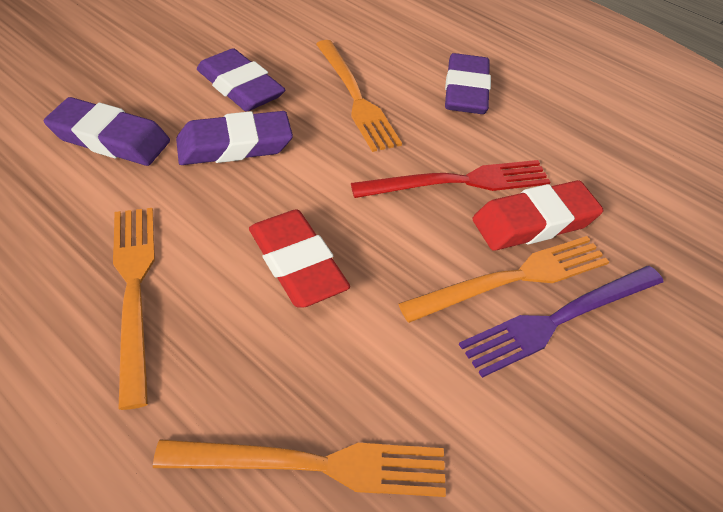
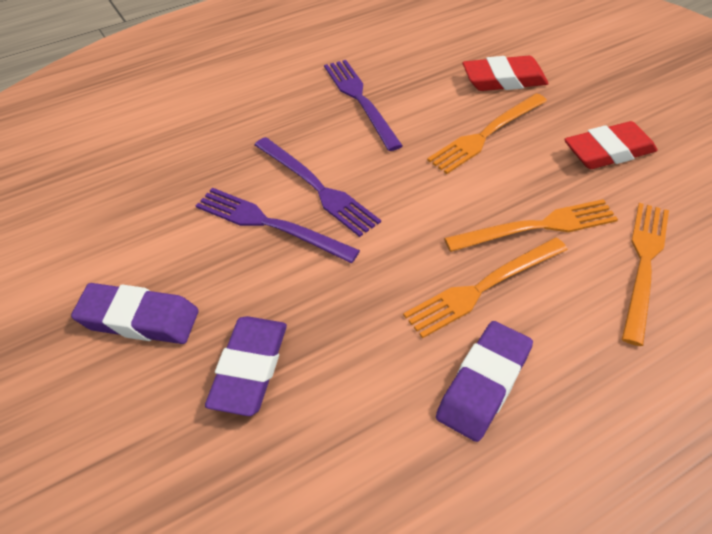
purple eraser: [44,97,170,166] [176,111,293,165] [197,48,286,111] [445,53,491,114] = 4 -> [71,283,199,344] [205,316,287,416] [436,321,533,442] = 3
purple fork: [459,266,664,378] = 1 -> [195,188,360,263] [254,137,381,237] [324,60,403,151] = 3
red fork: [351,160,551,198] = 1 -> none = 0

